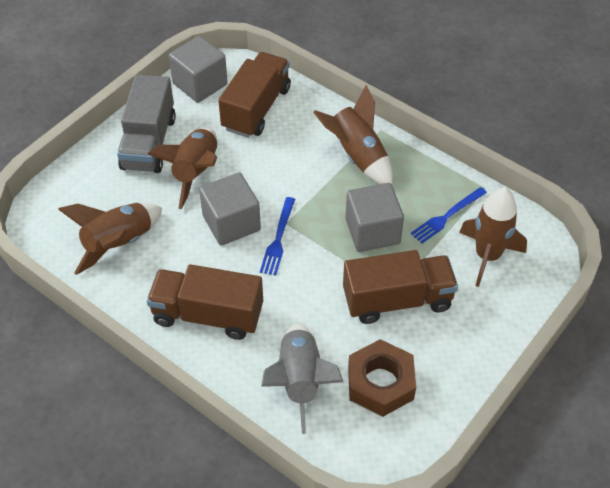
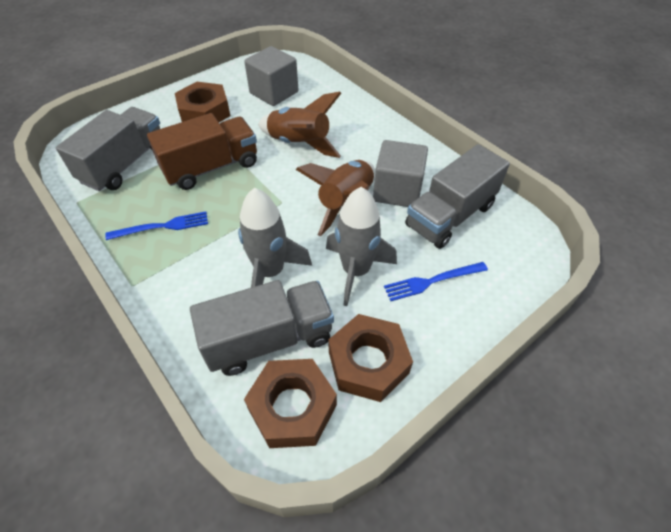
brown nut: [348,339,416,417] = 1 -> [175,82,230,122] [244,359,337,448] [328,314,413,402] = 3
brown rocket: [58,203,162,275] [148,127,217,209] [313,85,393,184] [459,187,527,287] = 4 -> [258,92,341,158] [296,160,375,236] = 2
brown truck: [147,264,263,340] [218,52,291,138] [343,250,458,324] = 3 -> [147,113,257,190] = 1
grey cube: [169,36,228,103] [199,172,261,246] [345,183,404,252] = 3 -> [244,46,299,106] [373,140,428,207] = 2
grey rocket: [261,323,343,434] = 1 -> [238,188,312,288] [326,187,397,306] = 2
grey truck: [117,74,176,173] = 1 -> [56,107,160,191] [190,280,334,376] [405,144,510,249] = 3

